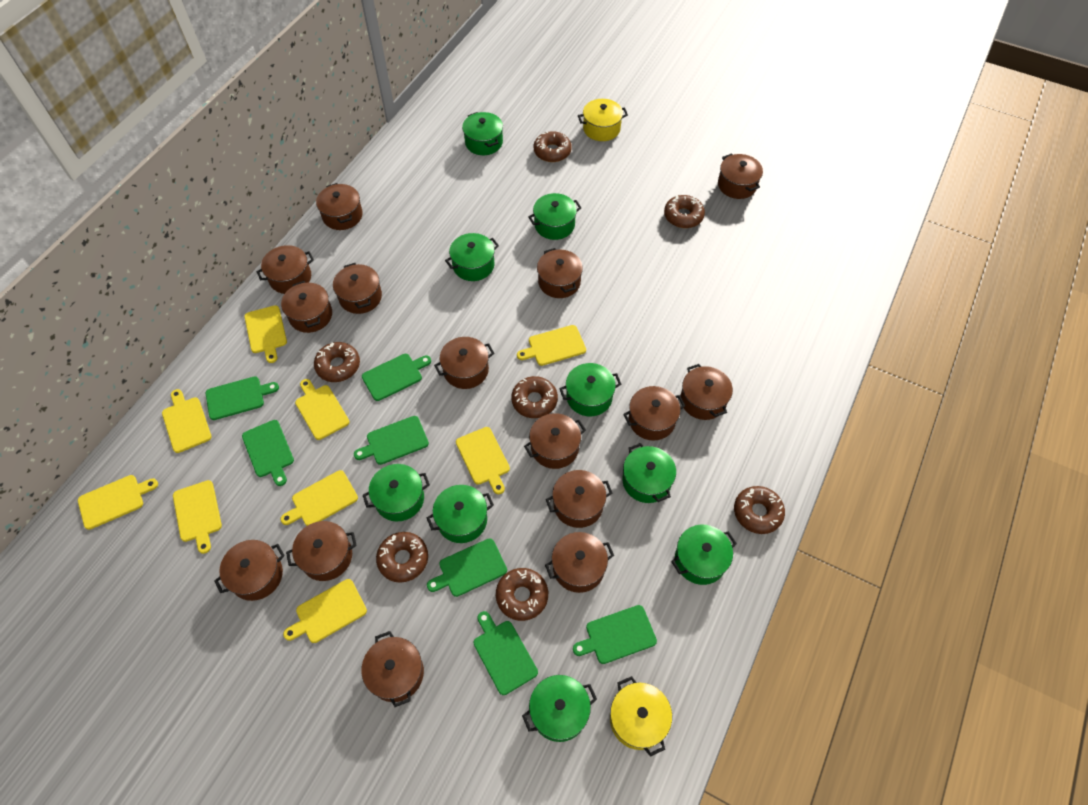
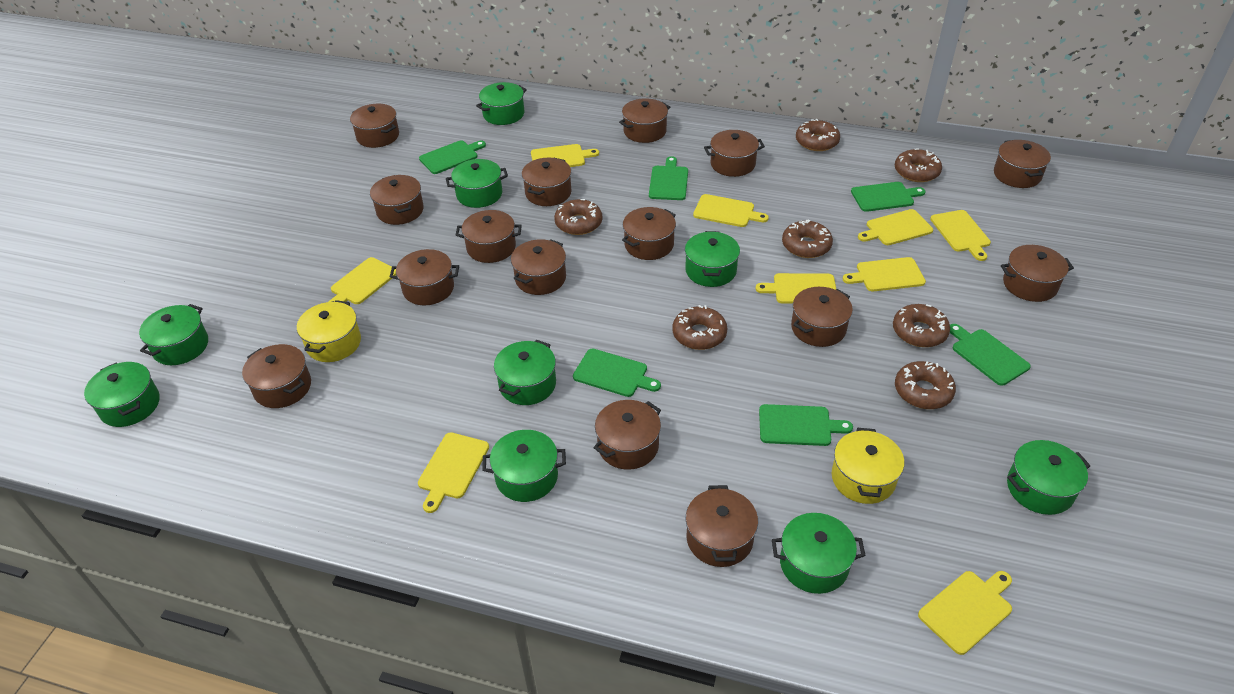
green cutting board: [206,376,279,420] [242,420,294,486] [354,416,429,465] [362,354,431,401] [427,538,507,597] [474,611,538,695] [573,605,657,664] = 7 -> [419,140,486,174] [573,348,661,397] [649,156,688,200] [759,404,853,446] [851,182,926,212] [950,324,1031,386] = 6

